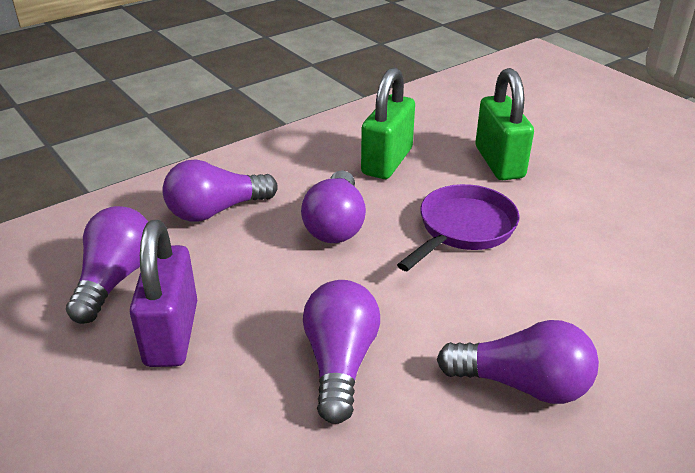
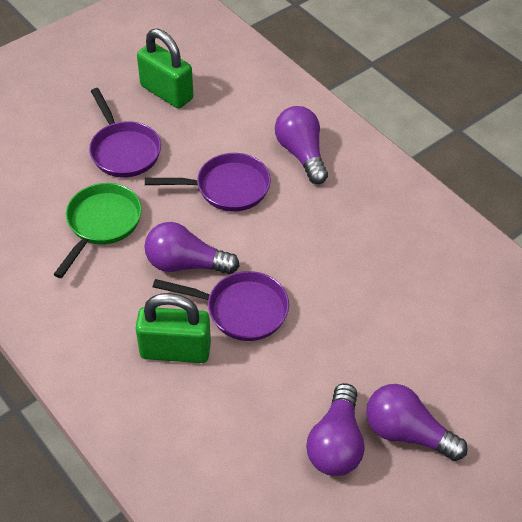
green pan: none = 0 -> [53,183,142,278] = 1
purple light bulb: [66,206,148,324] [162,159,278,222] [301,170,366,243] [303,280,380,424] [437,320,599,404] = 5 -> [144,222,239,274] [275,106,328,184] [306,383,365,476] [366,384,468,461] = 4
purple padlock: [129,220,197,367] = 1 -> none = 0
purple pan: [397,184,519,271] = 1 -> [89,88,161,177] [145,153,271,211] [153,271,289,341] = 3

